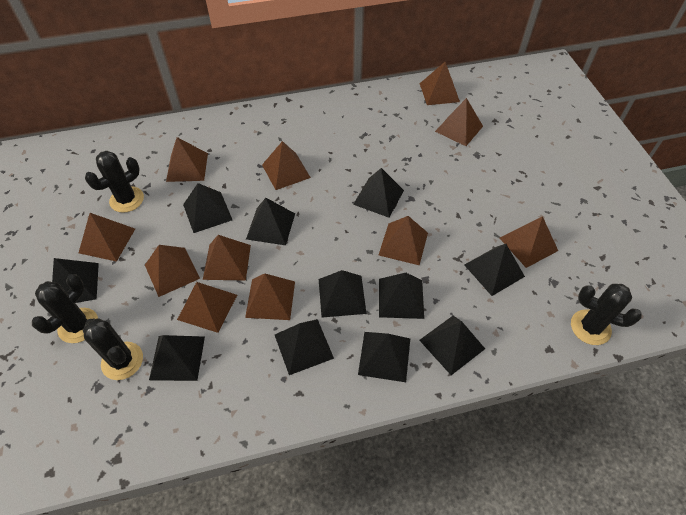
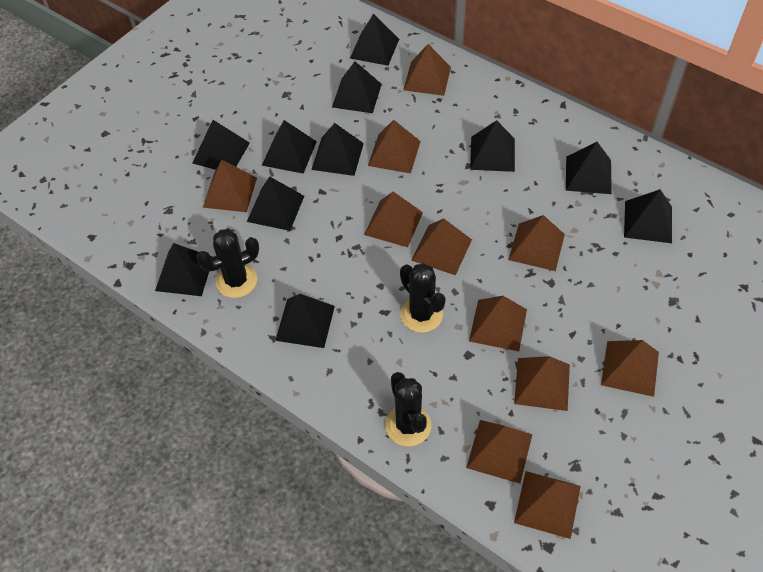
black cactus: [32,274,98,343] [83,318,143,380] [85,151,144,213] [571,284,642,345] = 4 -> [197,229,259,298] [385,372,431,446] [400,263,446,333] = 3

